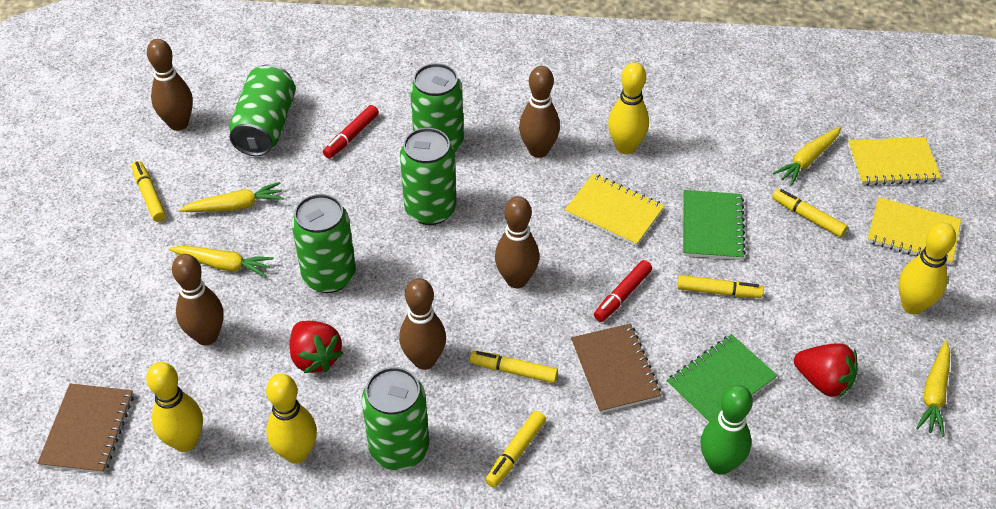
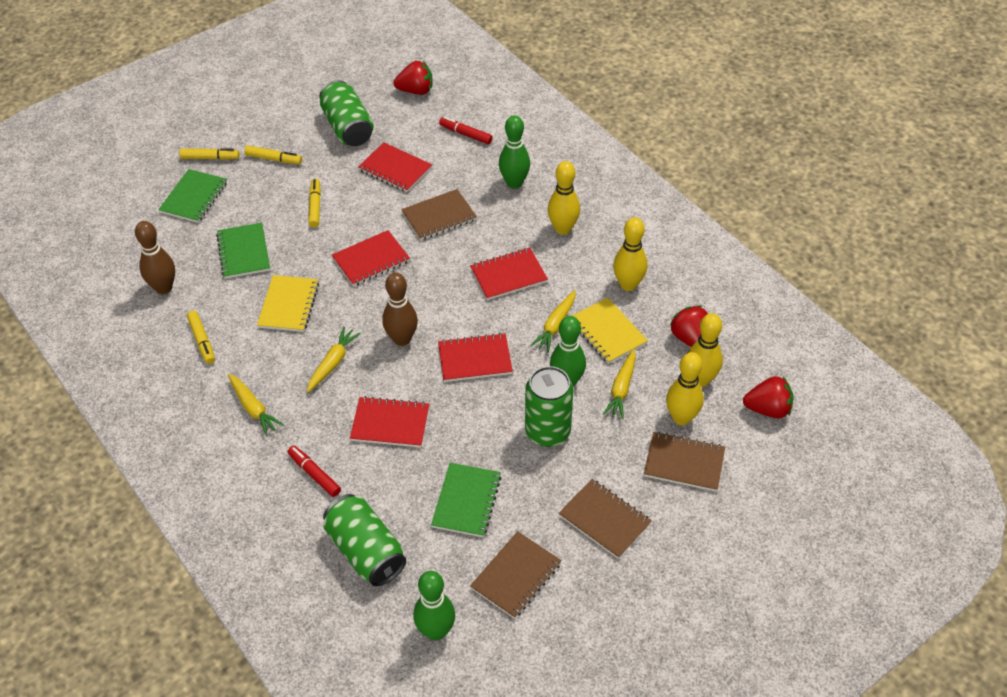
brown bowling pin: [147,39,193,131] [172,254,224,345] [399,278,446,370] [495,196,539,288] [519,66,560,158] = 5 -> [135,221,175,294] [382,273,418,346] = 2
brown notebook: [37,383,134,474] [571,324,662,413] = 2 -> [401,189,477,240] [470,531,562,619] [559,479,652,559] [644,432,725,492] = 4
green bowling pin: [700,385,753,475] = 1 -> [413,571,455,640] [499,115,530,189] [550,316,586,387] = 3
green can: [229,64,296,156] [292,194,356,293] [362,367,429,470] [400,128,457,225] [410,63,464,152] = 5 -> [320,80,374,146] [323,494,406,586] [525,366,573,447] = 3
green notebook: [667,334,778,423] [683,190,746,260] = 2 -> [158,169,227,223] [216,223,270,279] [431,463,502,537] = 3
red notebook: none = 0 -> [332,230,410,286] [350,396,429,447] [358,142,432,192] [438,333,513,382] [470,248,548,300] = 5
red strawberry: [290,321,343,373] [794,343,858,398] = 2 -> [393,61,433,95] [670,306,708,347] [743,376,794,418] = 3
yellow marker: [132,161,166,222] [470,351,558,383] [485,411,546,488] [677,275,764,298] [772,189,848,237] = 5 -> [179,149,239,160] [187,311,215,364] [244,145,302,164] [308,179,321,228] = 4
yellow notebook: [565,173,665,246] [848,137,941,186] [867,197,961,265] = 3 -> [257,275,319,332] [572,298,648,364] = 2

